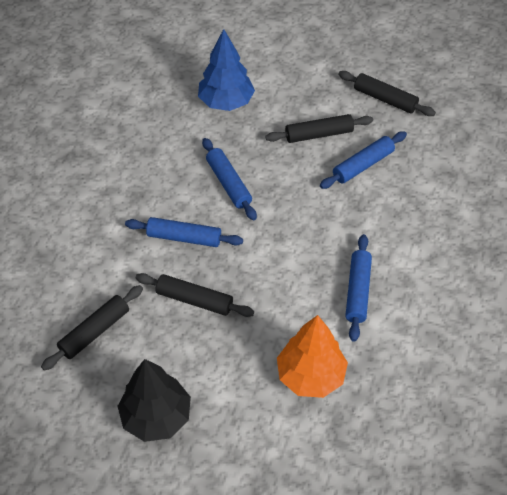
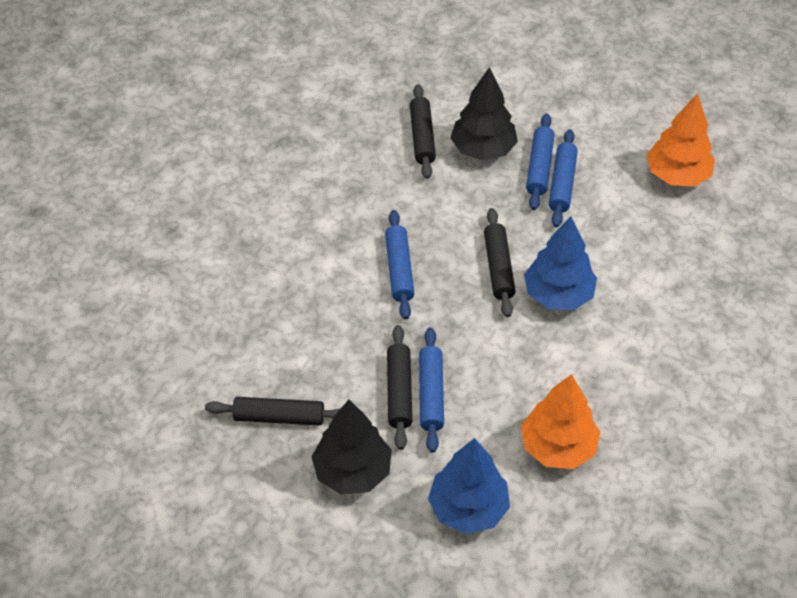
black tree: [118,359,191,442] = 1 -> [311,400,392,495] [450,67,518,161] = 2
blue tree: [198,29,255,111] = 1 -> [428,438,510,534] [524,216,597,310] = 2
orange tree: [277,315,348,398] = 1 -> [521,374,600,469] [647,94,715,187] = 2

